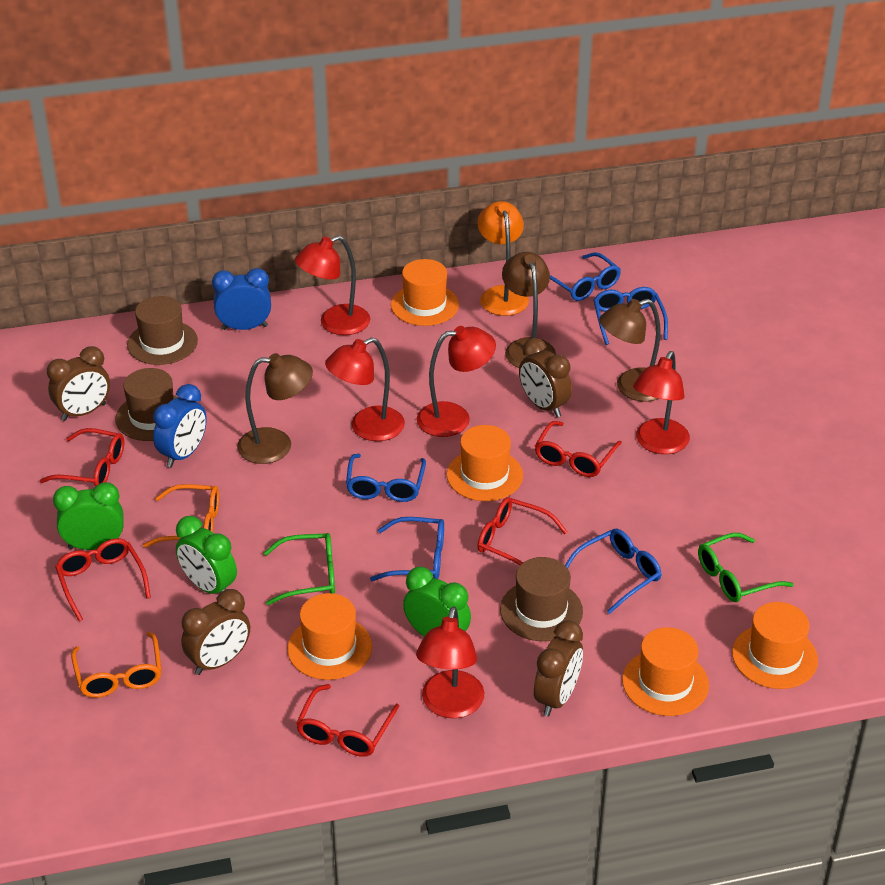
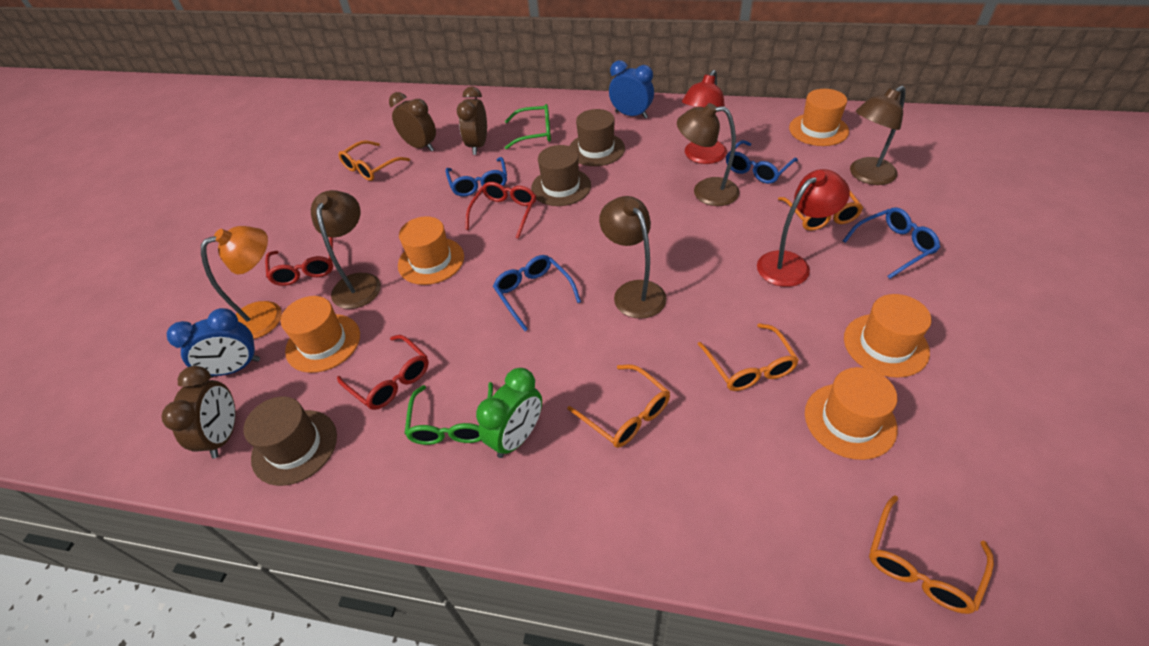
blue glasses: [346,454,426,502] [370,517,444,581] [550,252,621,301] [565,529,661,614] [593,287,668,345] = 5 -> [446,157,507,197] [493,255,581,331] [726,140,798,184] [843,207,940,279] = 4
brown clock: [47,346,110,421] [181,589,250,675] [519,338,572,417] [534,620,583,717] = 4 -> [161,366,236,459] [389,92,436,152] [457,86,487,155] = 3
brown lamp: [237,353,313,464] [502,252,556,368] [599,299,661,402] = 3 -> [311,190,381,309] [599,196,667,319] [677,103,740,206] [850,86,906,185] = 4
green clock: [53,482,124,550] [176,516,237,594] [403,567,471,636] = 3 -> [476,368,542,458] = 1
orange glasses: [71,632,162,698] [143,484,219,548] = 2 -> [339,140,410,181] [567,364,670,448] [698,323,799,391] [778,191,863,231] [869,496,994,614] = 5
red glasses: [40,428,124,487] [55,538,151,621] [296,684,399,757] [477,497,567,565] [535,421,622,477] = 5 -> [265,237,333,286] [337,335,429,410] [465,182,536,239] = 3
red lamp: [295,236,370,335] [325,337,405,441] [416,606,484,718] [417,326,496,437] [633,351,690,454] = 5 -> [682,70,727,164] [757,169,850,287] = 2

